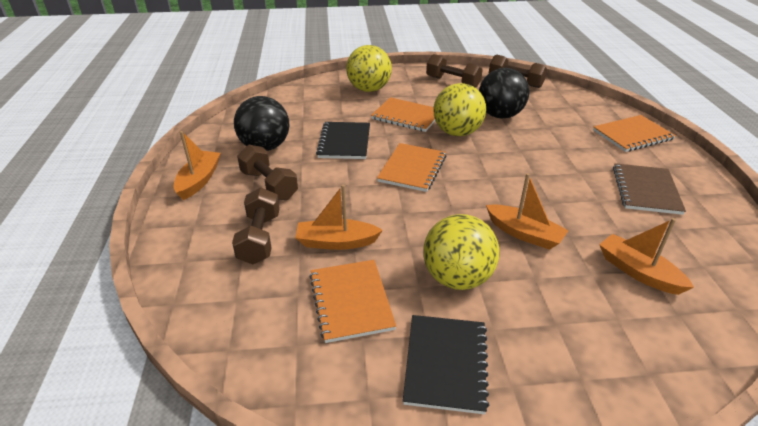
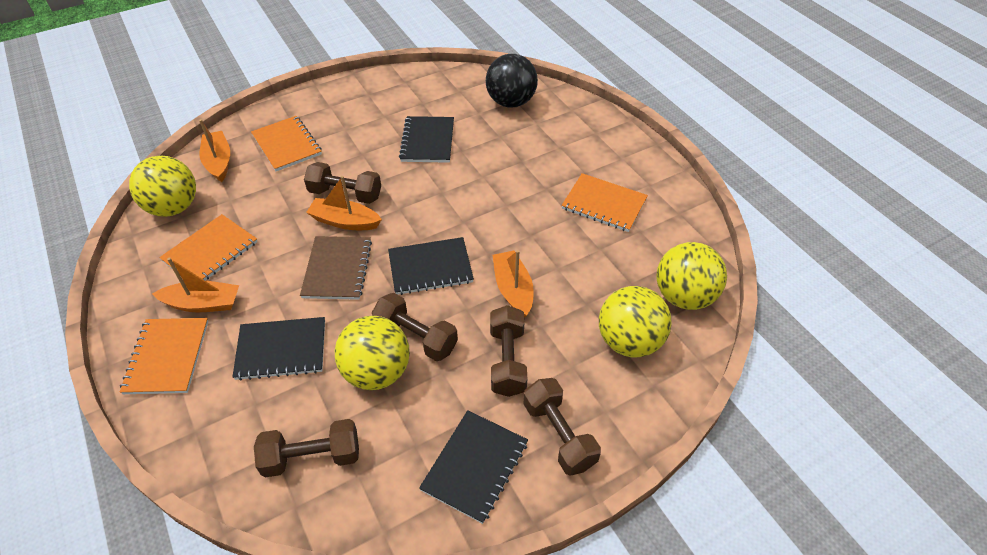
black ball: [234,96,289,151] [479,68,529,118] = 2 -> [486,54,538,107] = 1
black notebook: [316,122,370,159] [403,315,489,414] = 2 -> [232,317,325,381] [388,237,474,295] [399,116,454,163] [419,410,528,524] = 4
brown dumbbell: [232,187,280,264] [237,145,298,200] [426,54,483,88] [489,54,547,88] = 4 -> [254,419,359,478] [304,162,381,204] [372,293,458,361] [490,305,527,397] [524,378,601,476] = 5
yellow ball: [346,45,392,92] [423,214,500,290] [433,83,486,136] = 3 -> [129,155,196,217] [335,316,410,390] [599,286,672,357] [656,242,727,310] = 4

